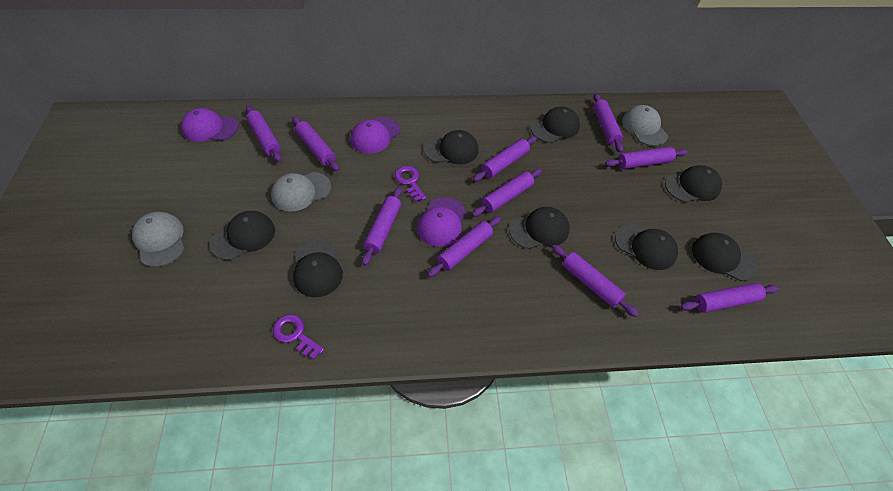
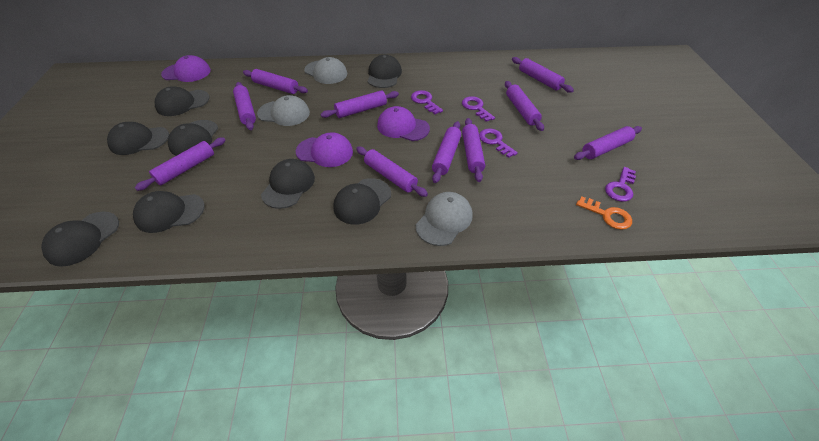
orange key: none = 0 -> [576,196,632,230] = 1
purple key: [273,314,324,360] [395,166,426,202] = 2 -> [411,90,443,114] [462,96,495,122] [479,128,518,158] [605,167,636,202] = 4

